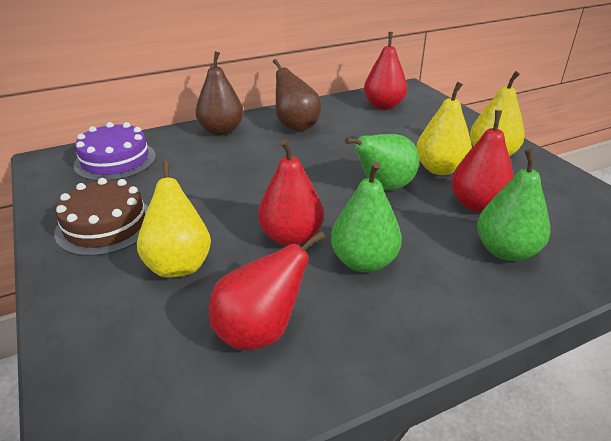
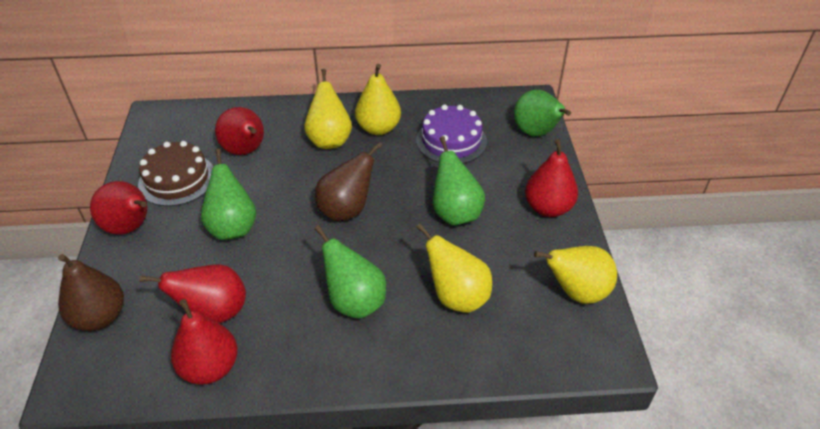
green pear: [331,162,402,272] [345,134,419,190] [477,149,550,261] = 3 -> [201,149,256,240] [314,225,386,319] [433,136,485,225] [514,90,571,136] = 4
red pear: [209,231,325,350] [258,139,324,246] [364,32,407,110] [451,110,514,212] = 4 -> [90,181,147,235] [140,264,246,323] [171,299,238,384] [215,107,264,155] [525,139,578,217] = 5
yellow pear: [137,161,211,278] [416,82,472,175] [470,71,525,156] = 3 -> [304,69,352,149] [355,64,401,135] [416,223,492,313] [534,246,617,304] = 4

